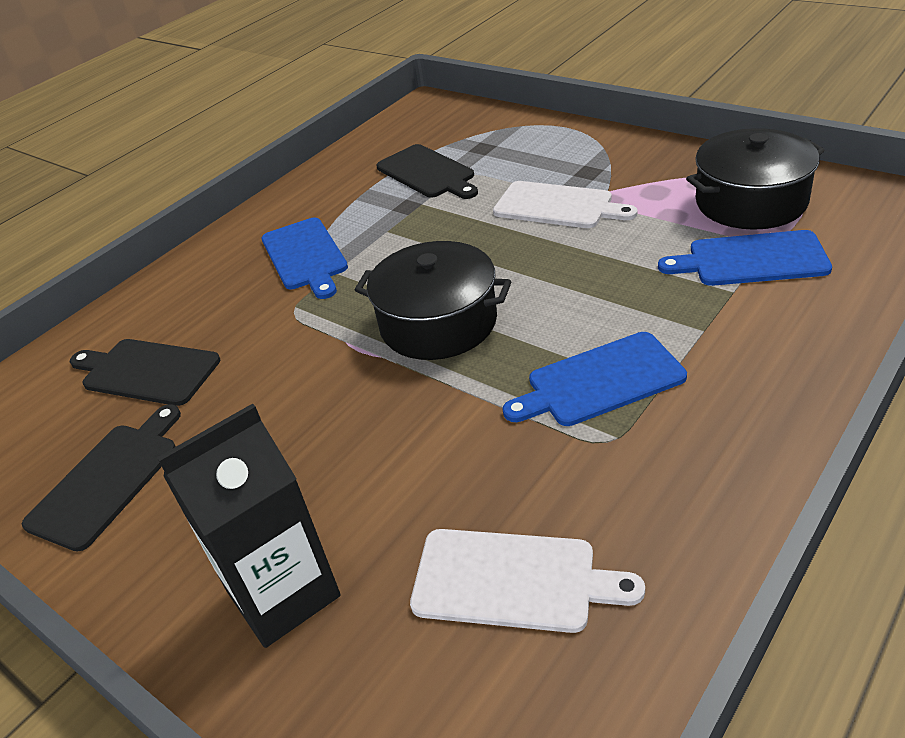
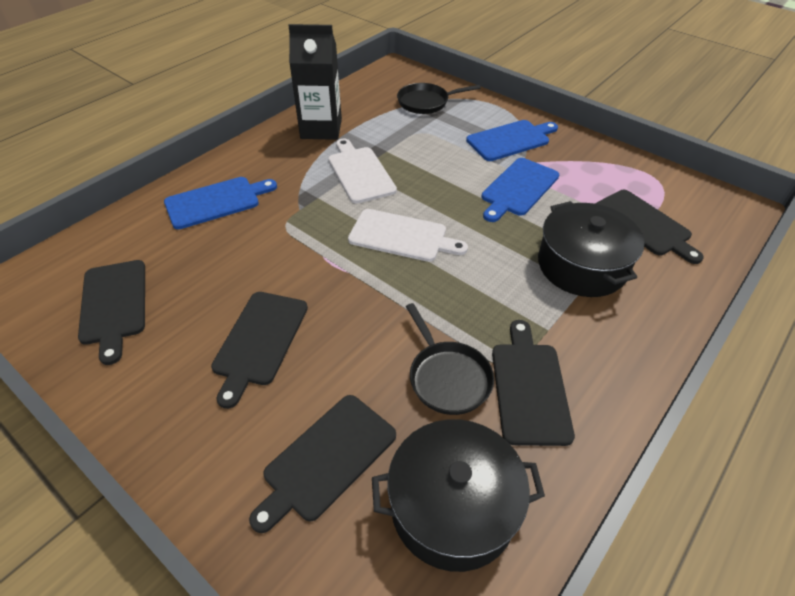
black cutting board: [22,404,181,552] [70,339,220,406] [376,144,478,199] = 3 -> [78,260,145,365] [211,292,308,409] [249,395,396,533] [492,320,575,446] [595,190,704,264] = 5
black pan: none = 0 -> [397,83,481,114] [406,303,494,415] = 2

